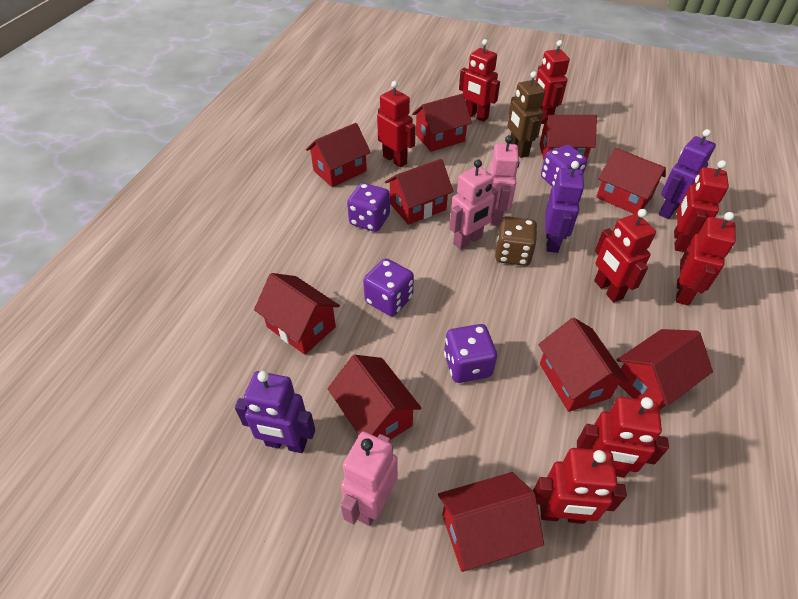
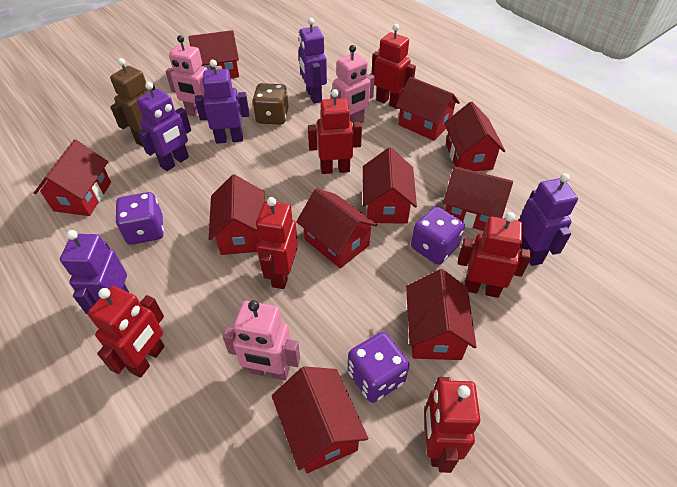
purple dice: [347,183,390,232] [363,258,414,316] [444,324,497,383] [541,145,587,186] = 4 -> [116,192,164,245] [348,332,410,403] [411,206,465,265] = 3
purple robot: [235,371,315,453] [545,161,584,253] [658,129,716,219] = 3 -> [60,230,129,314] [137,82,191,171] [195,60,249,144] [299,18,327,104] [519,173,578,266] = 5
red robot: [377,81,416,167] [459,39,500,122] [533,448,627,524] [536,40,570,120] [577,397,669,478] [594,209,656,302] [674,160,729,252] [676,212,736,306] = 8 -> [88,286,165,378] [256,197,298,289] [308,89,362,174] [372,24,416,109] [424,377,480,473] [458,212,531,298] = 6

